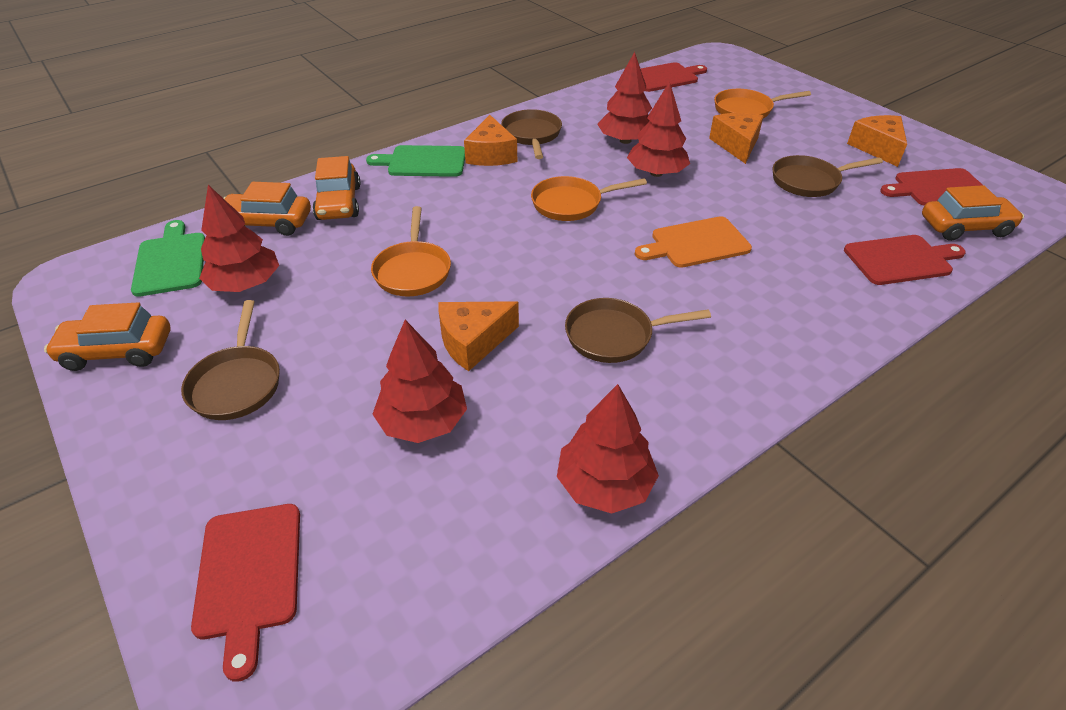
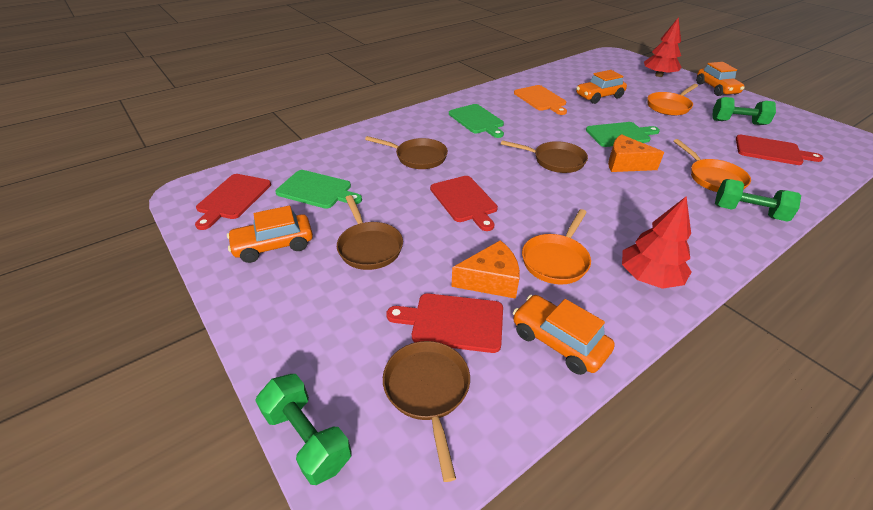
green cutting board: [131,220,205,297] [366,145,465,177] = 2 -> [275,170,362,209] [449,104,504,138] [586,122,660,147] = 3
green dumbbell: none = 0 -> [255,374,352,485] [713,97,776,125] [715,179,801,222] = 3
orange cheese: [439,301,519,371] [464,115,517,166] [709,113,764,164] [847,115,907,167] = 4 -> [452,240,520,299] [608,134,664,172] = 2
red tree: [199,185,279,292] [373,320,467,443] [557,384,659,514] [597,52,652,144] [627,81,690,177] = 5 -> [622,196,692,289] [644,17,682,77] = 2

